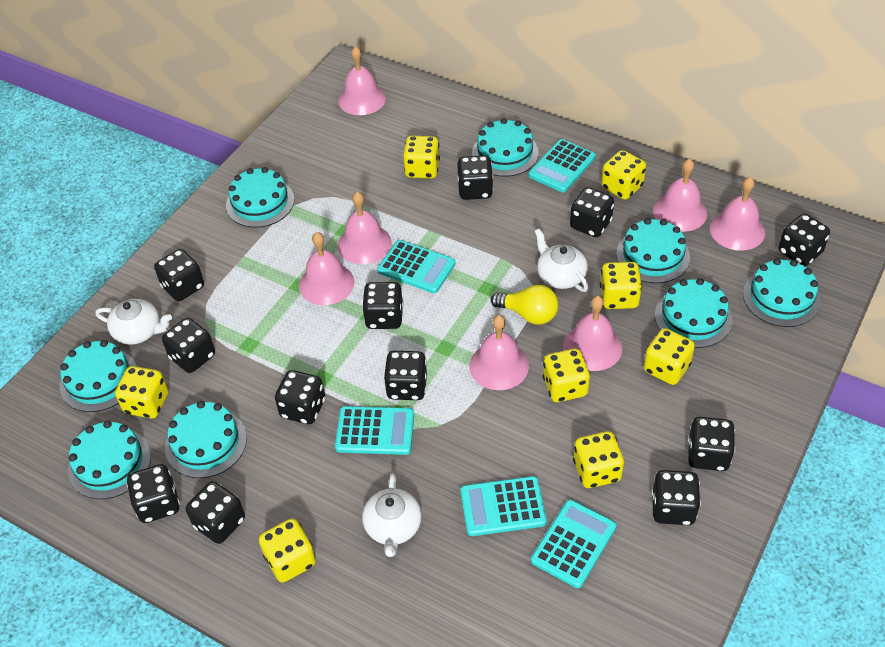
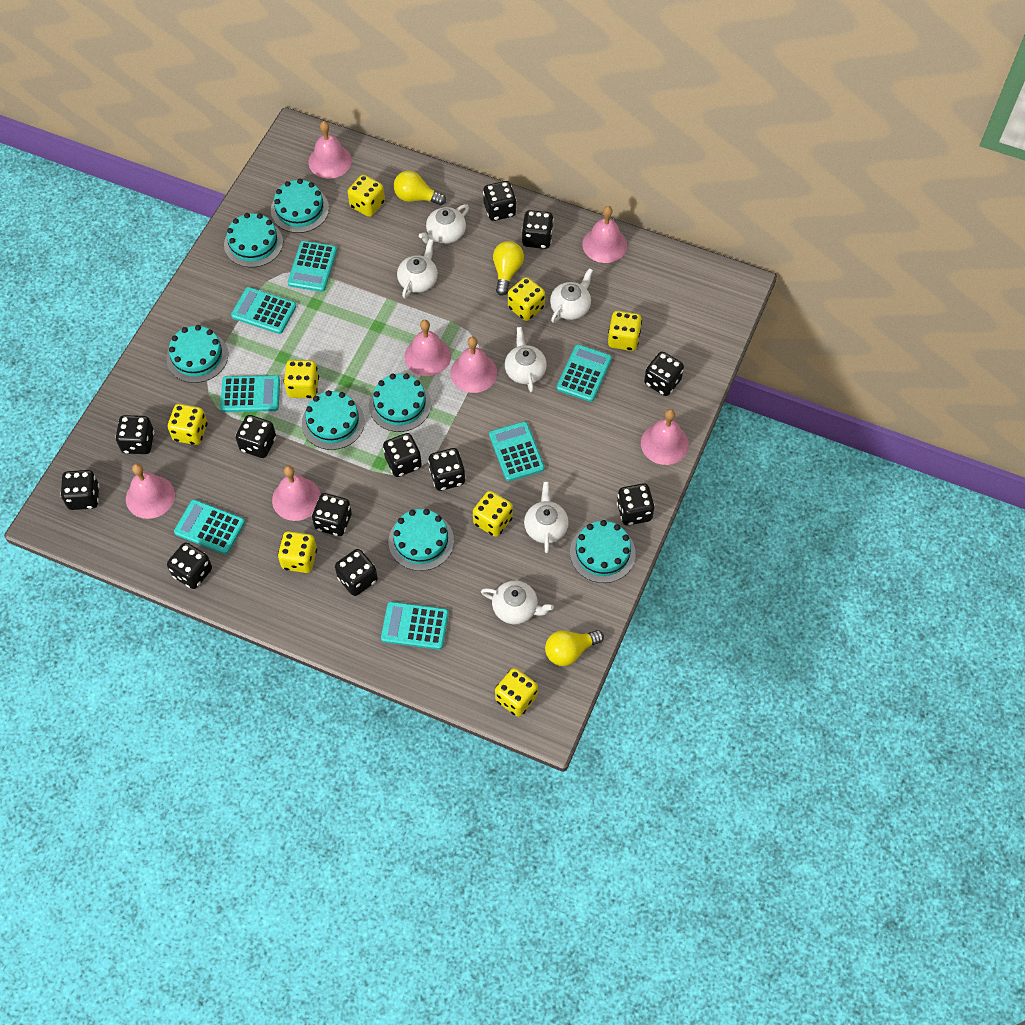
turquoise cake: [60,340,137,412] [68,421,151,499] [165,401,247,478] [226,167,294,228] [472,118,539,177] [616,218,690,283] [655,278,733,348] [743,258,821,327] = 8 -> [166,325,228,383] [224,213,283,267] [271,179,329,233] [302,390,365,450] [369,373,431,432] [389,509,454,571] [570,520,636,583] = 7
turquoise calculator: [335,406,414,455] [377,240,456,293] [460,476,547,536] [529,139,596,192] [531,499,616,588] = 5 -> [174,500,245,554] [220,375,280,412] [231,287,296,334] [288,241,337,292] [381,602,449,650] [489,421,544,481] [557,344,612,402] = 7
white teapot: [95,299,172,345] [362,473,422,557] [535,229,588,292] = 3 -> [397,239,438,298] [419,204,469,244] [481,581,554,624] [505,327,547,392] [524,482,569,553] [550,268,593,323] = 6
yellow light bulb: [491,285,558,325] = 1 -> [393,171,446,206] [493,241,524,296] [545,630,604,666] = 3

